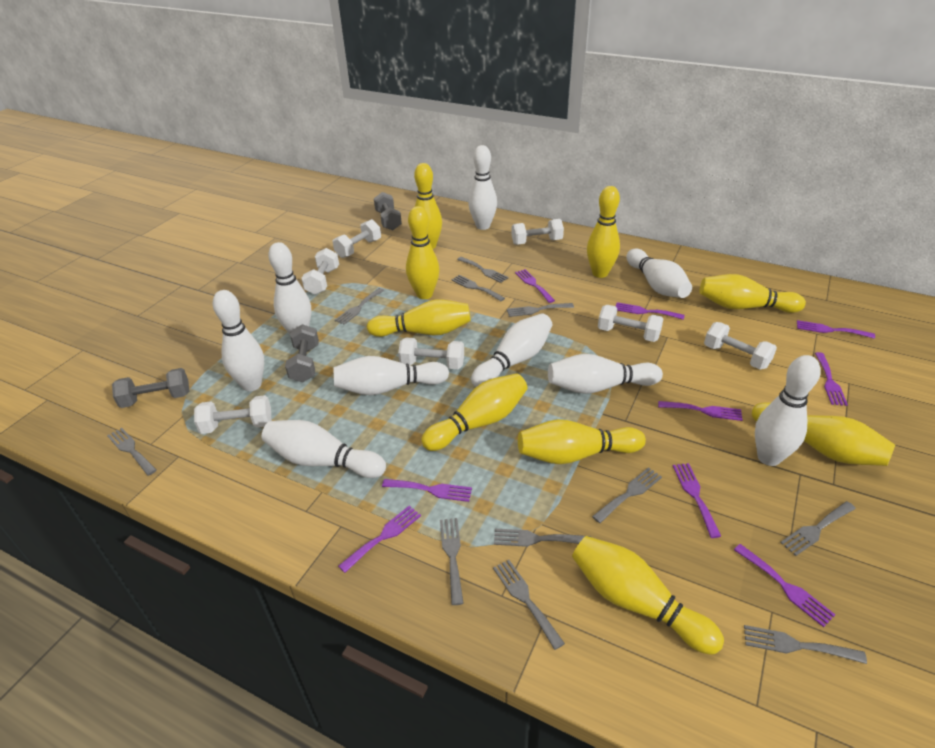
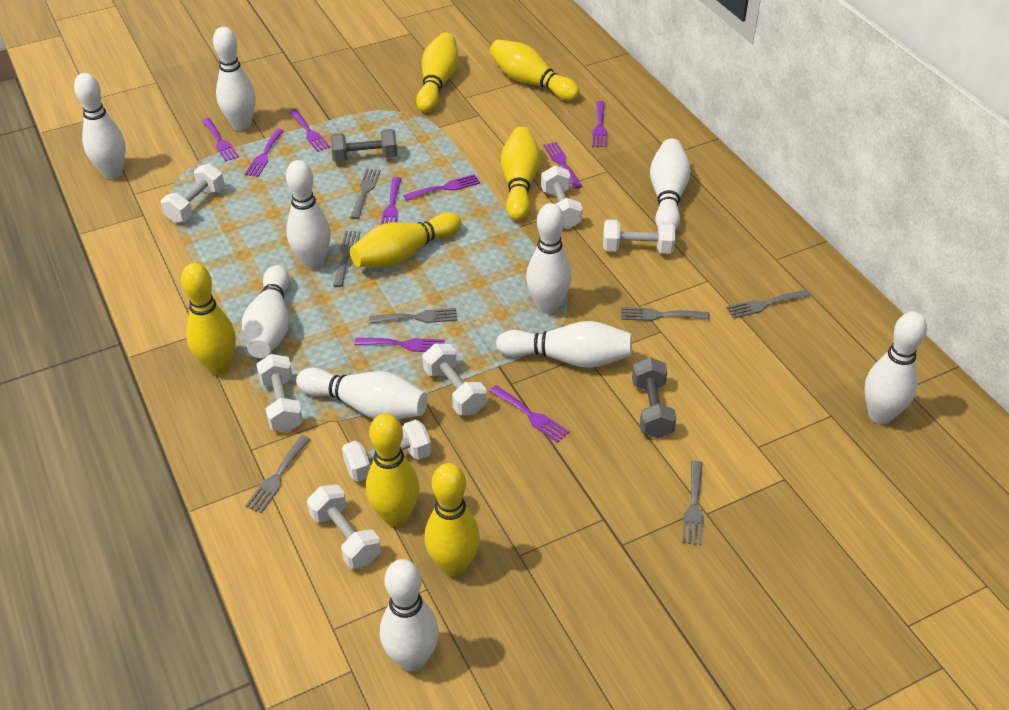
grey dumbbell: [112,368,189,408] [285,324,319,382] [374,192,402,230] = 3 -> [330,129,397,163] [632,357,676,438] = 2
grey fork: [107,428,157,476] [335,288,384,325] [440,518,464,605] [451,275,505,301] [457,257,509,283] [493,560,565,650] [494,529,591,547] [507,303,574,317] [592,467,662,523] [744,625,867,664] [780,501,856,556] = 11 -> [245,435,310,513] [333,230,361,287] [350,169,381,219] [369,308,457,324] [621,307,710,321] [682,461,704,546] [726,290,810,319] = 7
white bowling pin: [213,290,264,391] [262,420,386,478] [268,242,311,335] [333,356,449,395] [468,145,497,230] [471,313,552,387] [548,354,663,394] [627,248,692,298] [755,355,820,466] = 9 -> [74,73,126,179] [213,27,255,131] [242,265,290,358] [286,160,331,270] [296,368,428,419] [380,559,439,671] [496,321,632,368] [526,203,571,314] [650,139,691,230] [864,312,927,424] = 10
yellow bowling pin: [367,299,471,337] [406,206,439,299] [414,163,442,249] [421,373,528,451] [518,419,646,464] [572,536,724,655] [587,186,620,278] [700,274,806,313] [752,402,895,466] = 9 -> [181,263,236,375] [350,212,461,267] [366,413,419,527] [416,32,458,113] [424,463,480,576] [490,39,580,101] [501,127,541,221] = 7

